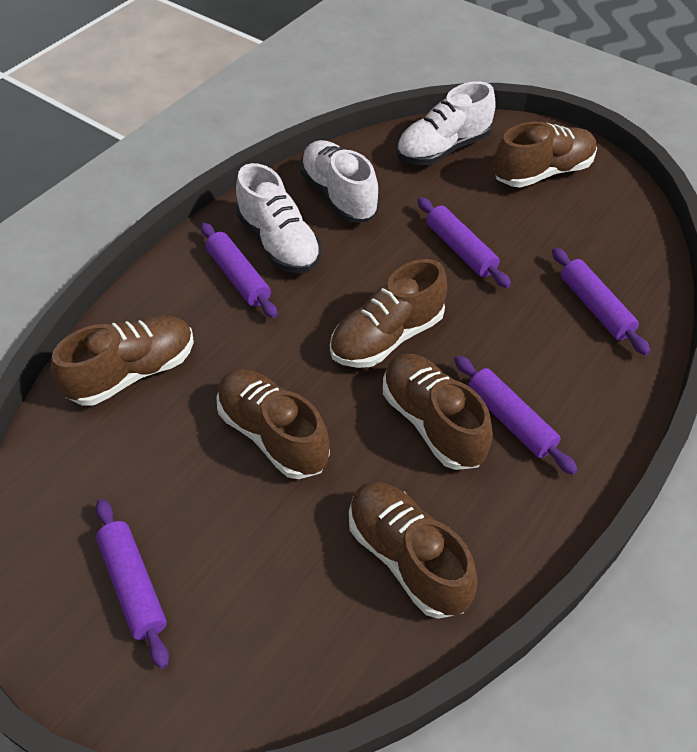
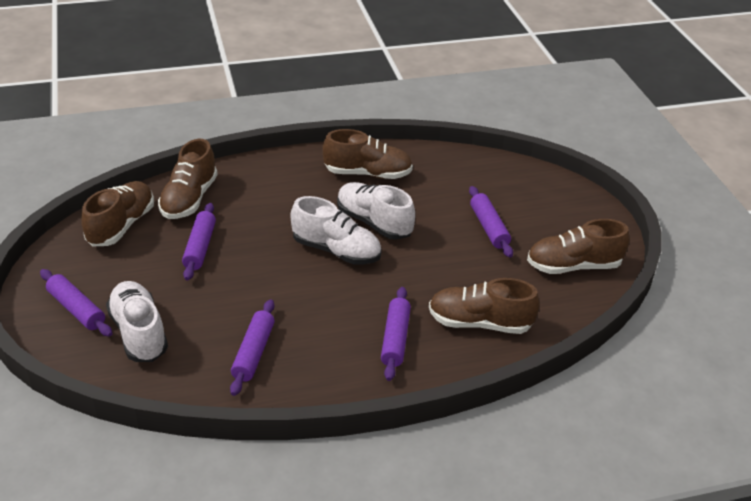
brown shoe: [51,316,194,406] [216,369,330,479] [330,259,448,368] [349,482,478,619] [383,353,493,470] [494,121,597,188] = 6 -> [82,181,154,246] [158,139,218,219] [322,129,413,179] [429,278,540,334] [527,219,630,274] = 5

